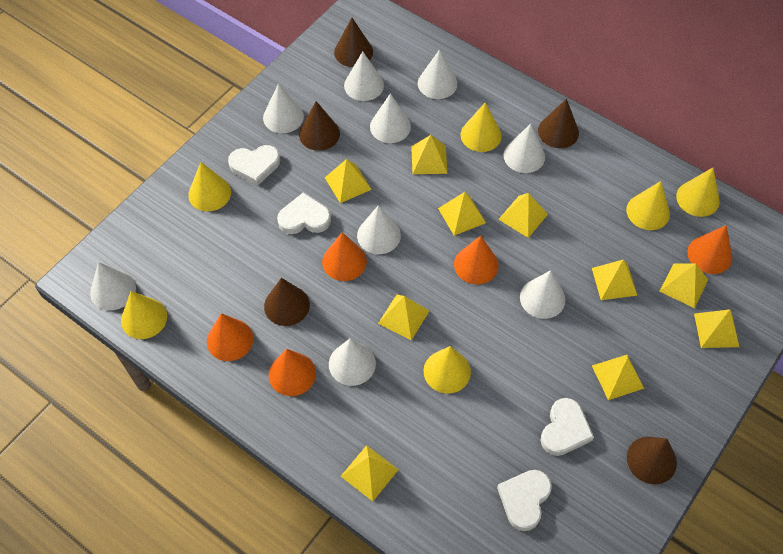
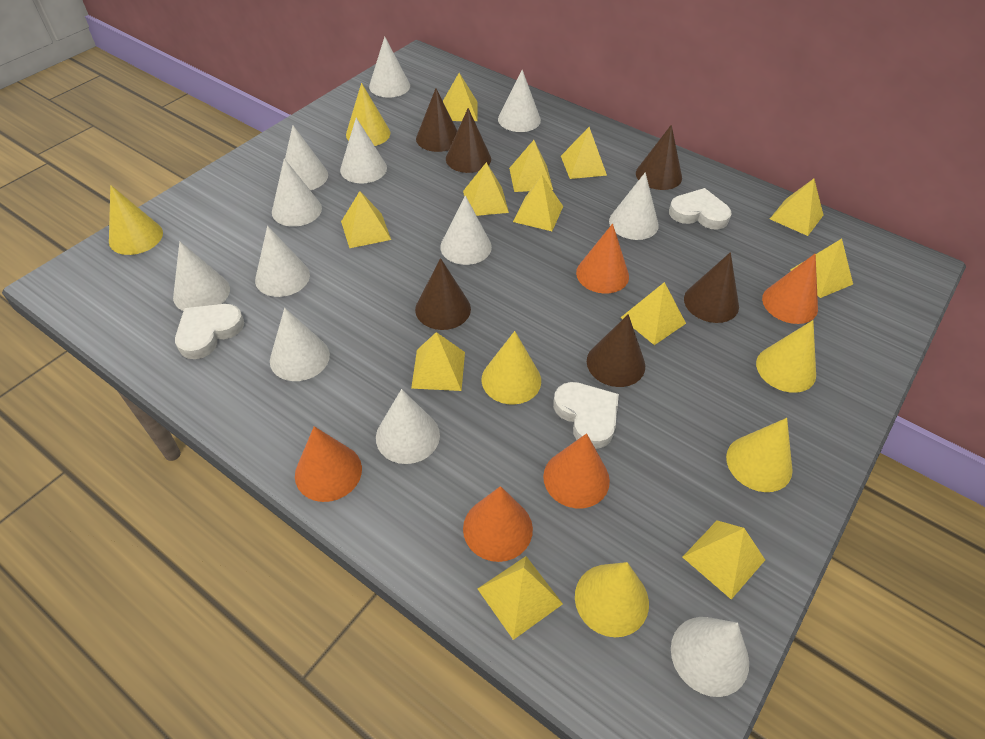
brown cone: [264,278,310,326] [299,101,340,151] [334,18,373,67] [538,99,579,148] [627,437,677,484] = 5 -> [415,258,471,330] [416,88,457,152] [446,108,491,173] [587,314,645,387] [636,125,682,190] [684,252,739,323] = 6
white cone: [90,262,136,311] [263,84,304,133] [329,338,376,386] [344,51,384,101] [357,205,401,254] [370,93,411,143] [418,49,457,99] [503,124,545,173] [520,270,565,319] = 9 -> [173,241,230,311] [255,226,310,297] [270,308,330,381] [272,158,322,227] [285,125,328,190] [340,118,387,183] [369,36,410,98] [376,389,440,464] [440,195,492,265] [498,70,541,132] [609,172,659,240] [671,617,749,697] = 12
white heart: [228,145,280,186] [277,193,331,234] [497,470,552,531] [541,398,594,456] = 4 -> [175,304,244,359] [553,382,619,449] [669,188,732,230] = 3
yellow pyramid: [325,159,372,203] [341,445,399,501] [378,295,429,340] [411,135,448,174] [438,192,486,236] [498,193,548,238] [592,260,637,300] [592,355,644,400] [659,264,708,308] [694,309,739,348] = 10 -> [341,191,391,248] [411,332,465,391] [443,73,477,121] [463,162,509,216] [478,556,563,640] [509,140,553,192] [513,175,563,231] [561,127,607,179] [620,282,686,345] [682,520,765,599] [770,179,823,236] [790,239,853,298] = 12

